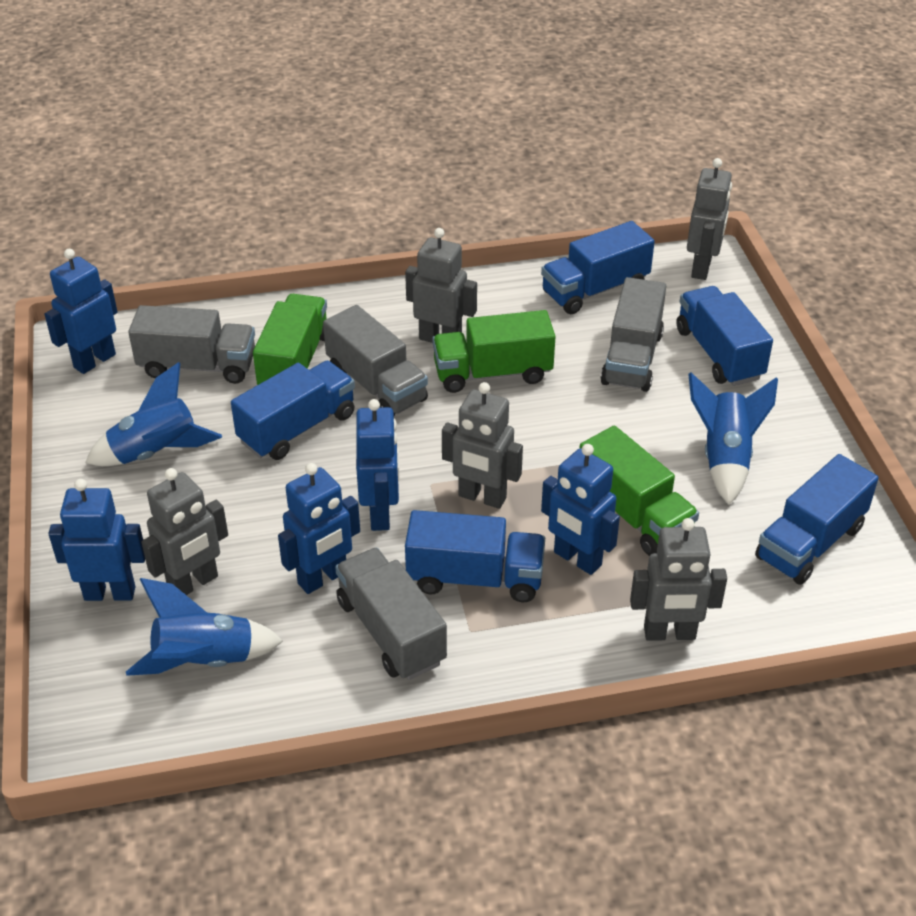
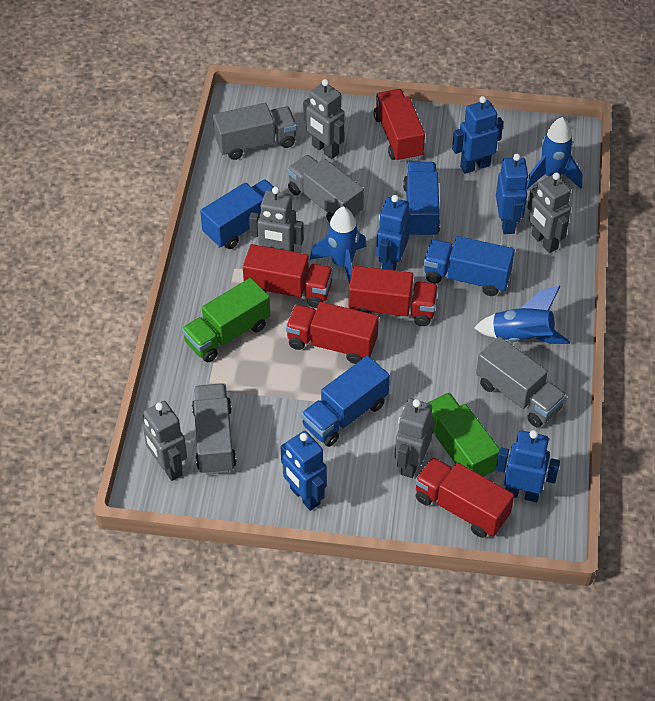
blue truck: [231,361,355,460] [405,510,545,602] [541,221,655,314] [676,286,773,386] [755,454,879,585] = 5 -> [200,180,280,249] [301,356,390,447] [403,162,440,238] [424,236,515,296] = 4
green truck: [253,294,327,385] [432,310,556,393] [579,425,699,556] = 3 -> [182,278,270,362] [427,393,500,478] = 2
red truck: none = 0 -> [243,244,333,308] [286,302,379,364] [348,266,438,326] [374,89,425,162] [415,457,514,538] = 5

